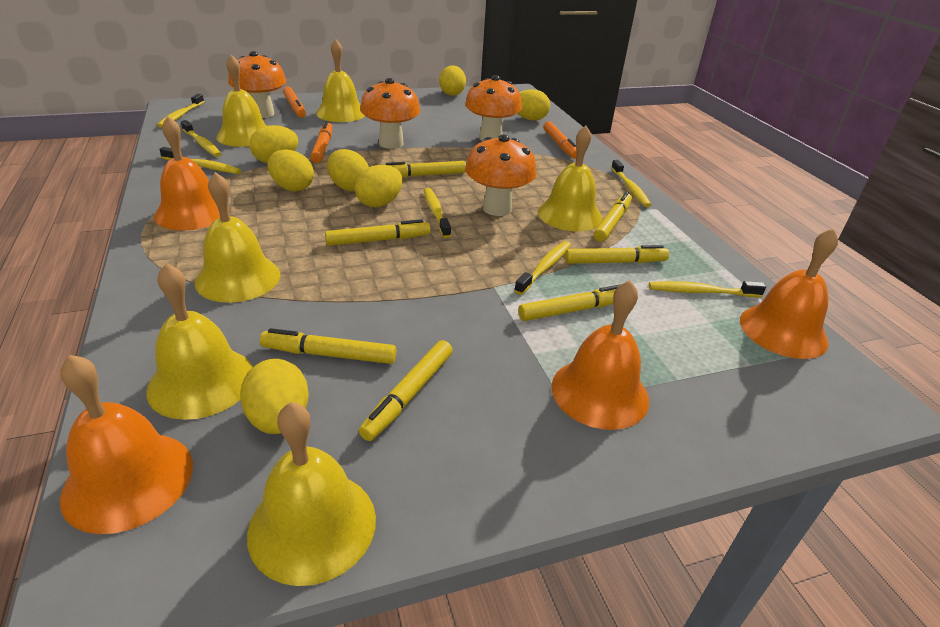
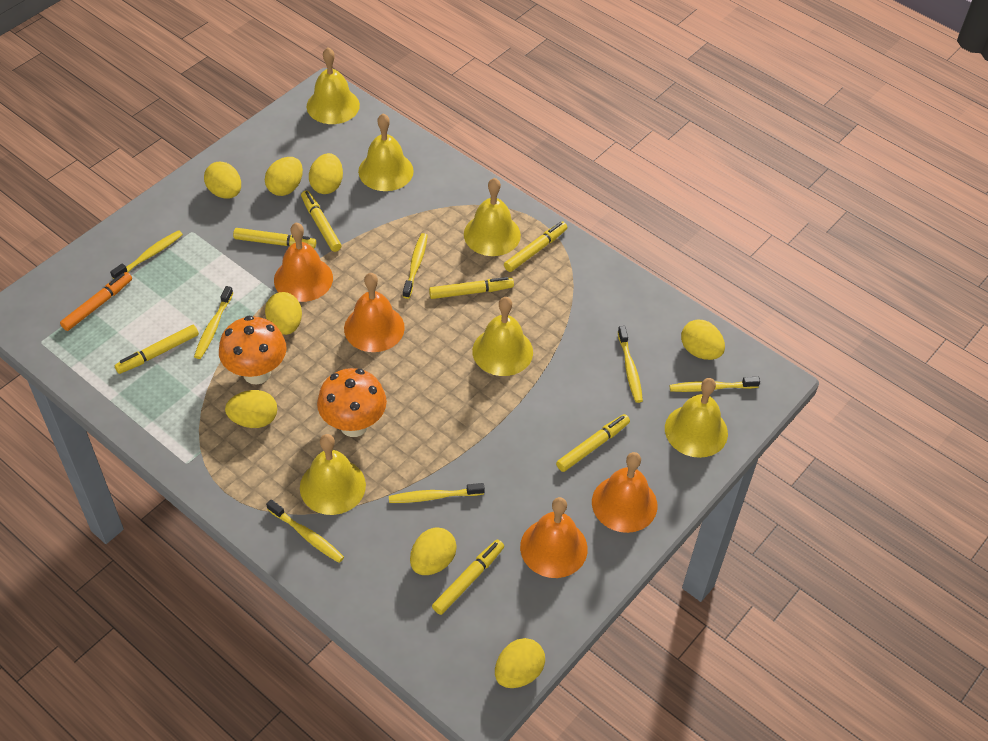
orange marker: [283,86,306,118] [310,121,333,163] [543,121,577,159] = 3 -> [60,272,132,331] = 1
orange mushroom: [228,51,286,118] [360,78,420,149] [465,75,522,141] [465,134,537,216] = 4 -> [219,316,286,385] [317,368,387,437] = 2
yellow egg: [240,359,309,434] [249,125,298,163] [268,150,314,192] [327,149,369,191] [355,165,403,207] [439,65,466,96] [517,89,550,120] = 7 -> [204,162,241,199] [225,390,277,428] [265,157,303,196] [265,292,302,335] [309,153,343,194] [410,528,457,575] [495,638,545,688] [681,319,725,360] = 8

